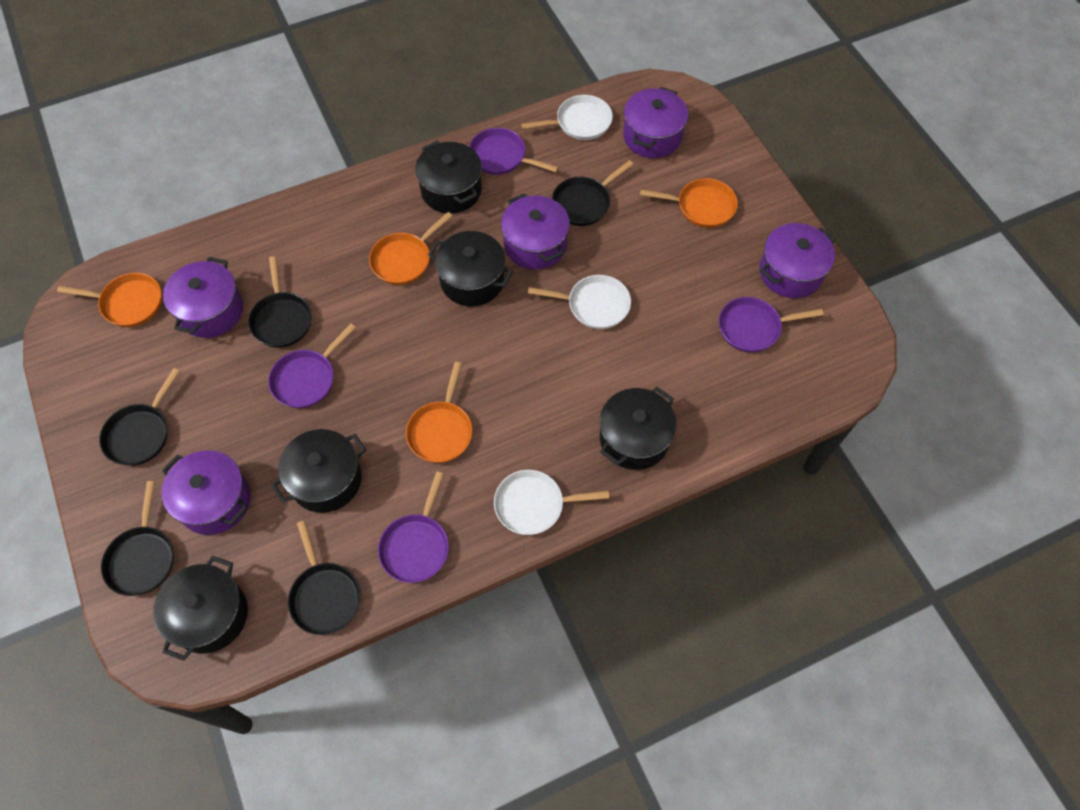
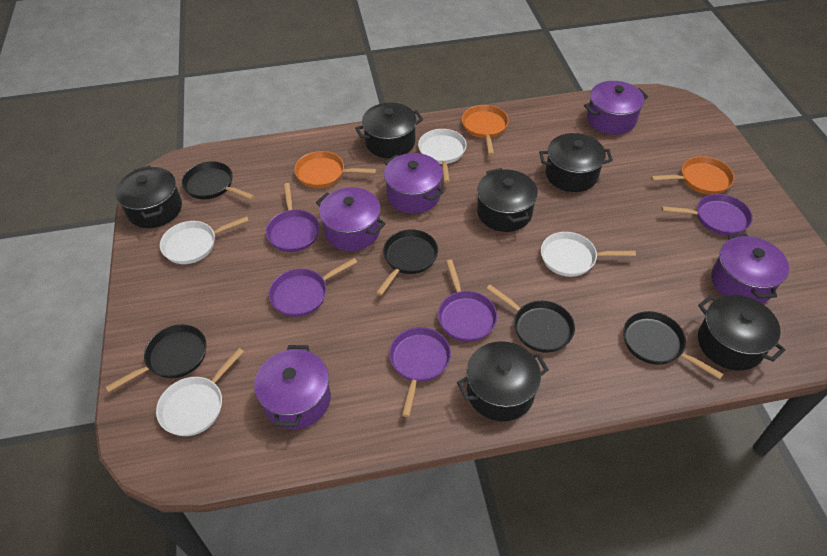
black pot: [153,556,248,661] [271,429,366,513] [415,140,482,214] [428,231,513,306] [600,387,677,470] = 5 -> [115,166,182,228] [355,103,423,158] [457,341,549,421] [477,168,538,232] [539,133,613,192] [698,295,786,370] = 6
orange pan: [57,273,162,327] [369,212,452,285] [406,362,472,463] [640,178,738,228] = 4 -> [294,151,377,188] [462,105,509,155] [651,156,734,195] = 3
purple pan: [268,323,356,408] [378,472,449,583] [469,128,559,175] [719,297,823,353] = 4 -> [266,183,320,252] [269,258,357,317] [389,327,451,417] [438,260,497,342] [661,194,753,236] = 5
white pan: [494,470,609,535] [521,95,613,140] [528,275,631,329] = 3 -> [156,348,244,436] [160,216,249,264] [418,129,467,183] [541,232,636,277] = 4

